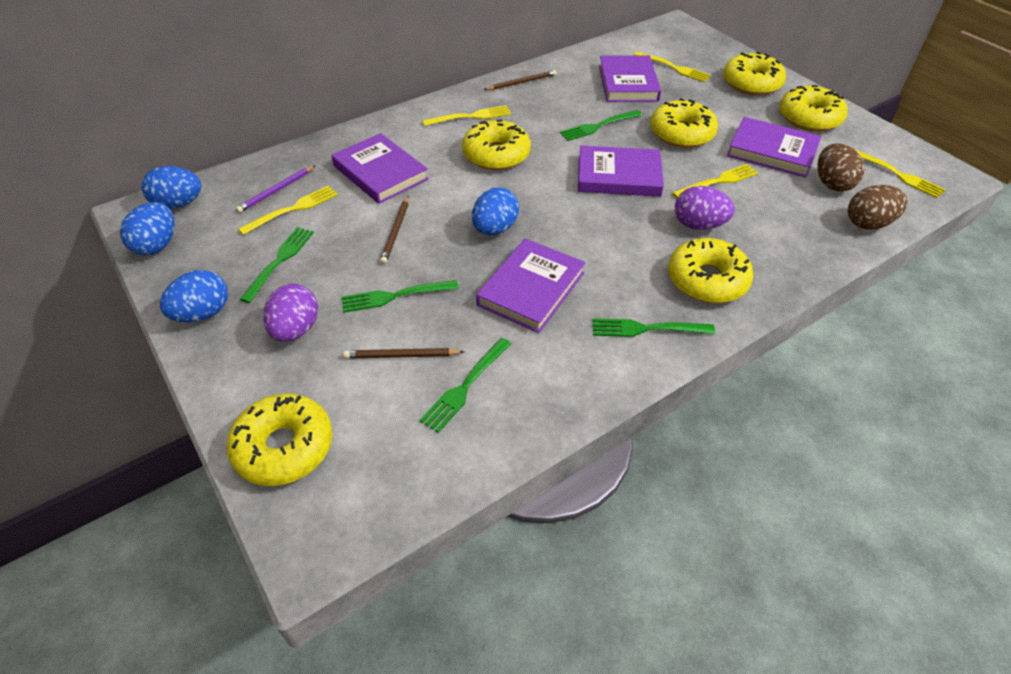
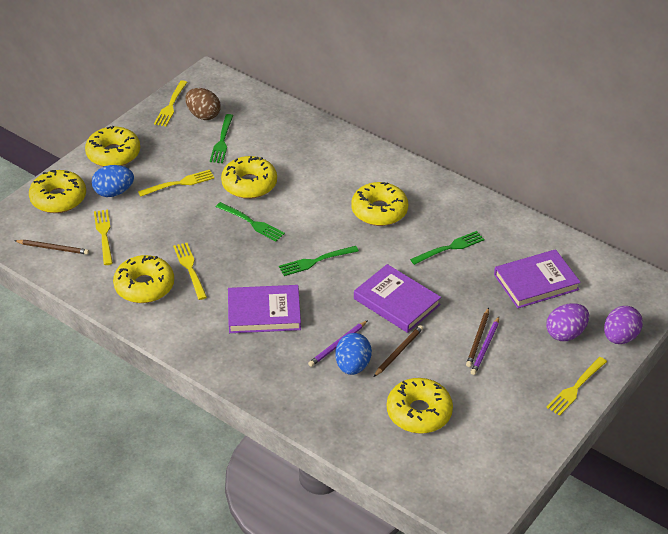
blue egg: [120,202,175,255] [141,166,201,209] [160,270,228,322] [472,187,519,235] = 4 -> [92,165,134,197] [335,333,372,375] = 2
brown egg: [817,143,865,192] [848,185,908,230] = 2 -> [185,88,221,120] = 1
green fork: [239,227,314,303] [342,280,459,313] [420,338,511,433] [560,110,642,141] [592,318,715,337] = 5 -> [210,114,233,163] [216,202,285,241] [279,246,359,276] [410,231,485,265] = 4
purple book: [331,133,429,204] [476,238,585,333] [578,145,664,197] [599,55,661,102] [727,117,821,177] = 5 -> [228,285,301,333] [354,264,441,333] [494,249,581,308] = 3
purple pencil: [236,165,316,213] = 1 -> [308,320,368,367] [471,317,499,375] = 2

